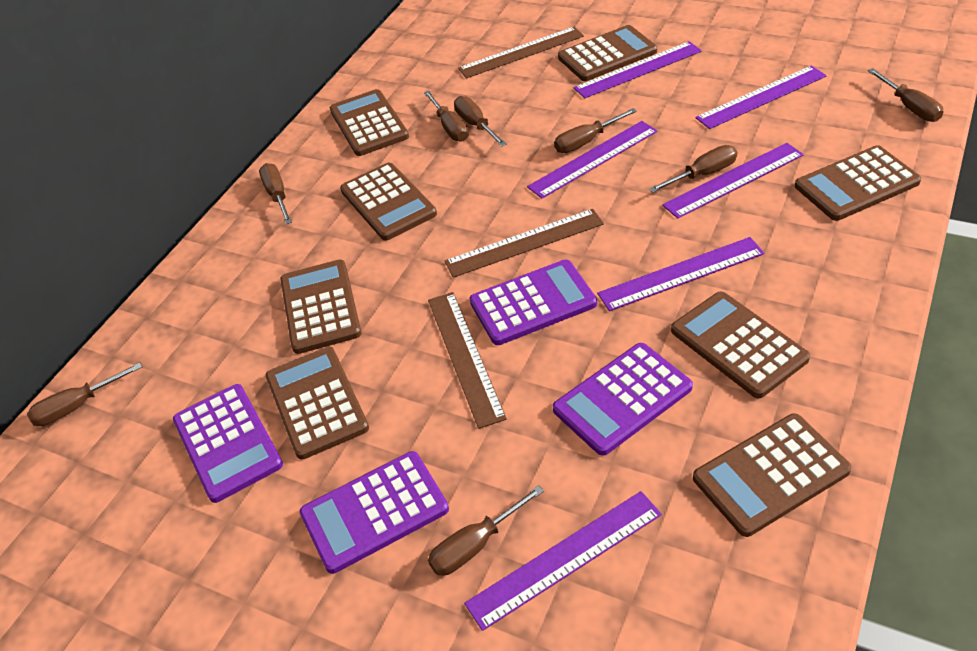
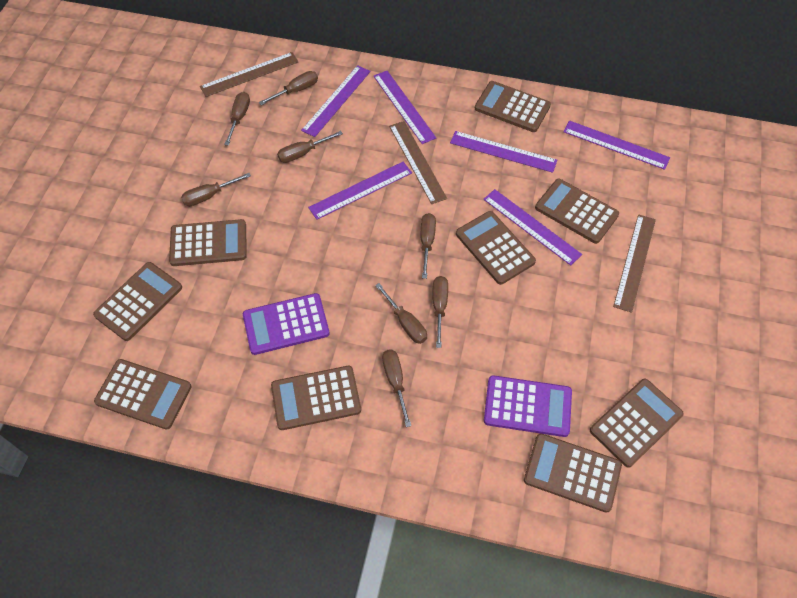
brown calculator: [266,347,369,460] [281,260,362,354] [330,89,409,156] [340,163,437,241] [558,25,657,81] [671,292,810,398] [693,413,852,537] [795,145,921,221] = 8 -> [93,262,182,341] [94,359,192,430] [169,219,247,266] [271,366,361,430] [456,211,536,285] [475,81,551,132] [524,433,622,513] [535,179,619,244] [590,379,684,468] = 9
purple calculator: [173,384,283,503] [299,451,449,574] [469,260,597,345] [552,343,693,456] = 4 -> [243,293,330,355] [484,375,572,437] = 2

